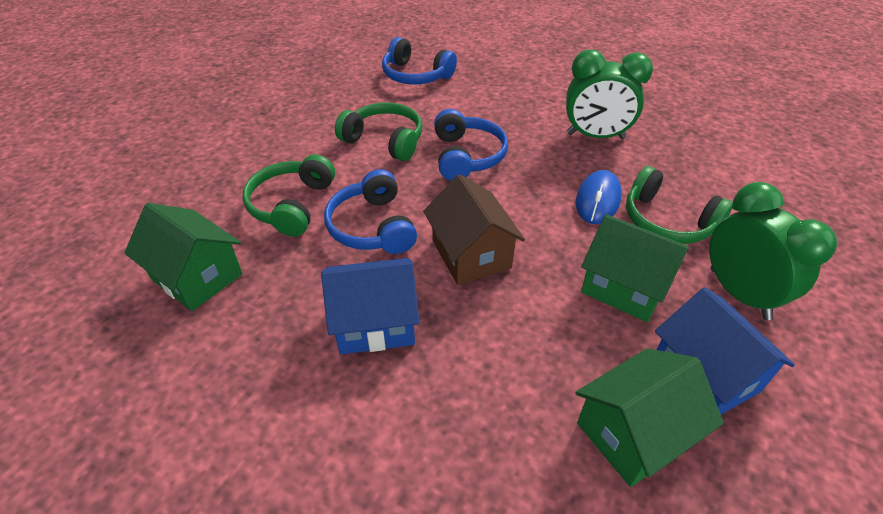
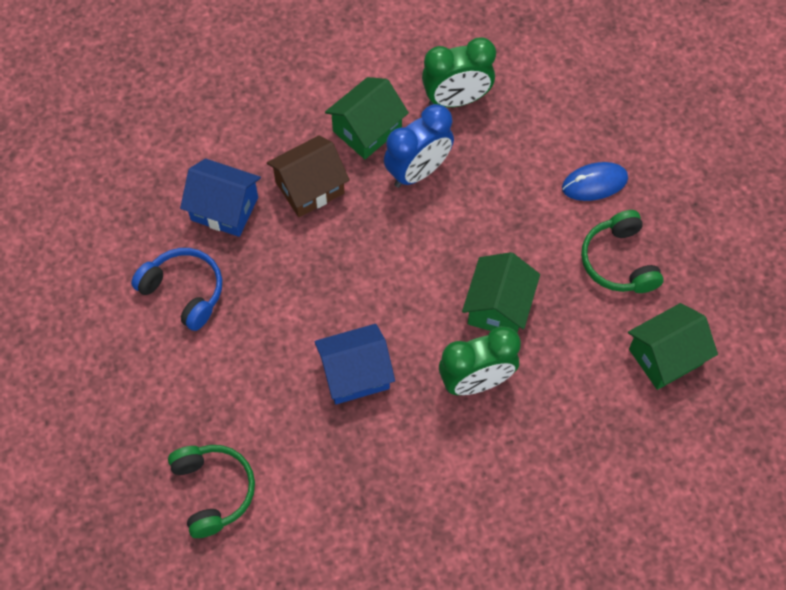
blue clock: none = 0 -> [384,104,454,188] = 1
blue headphones: [324,169,417,254] [382,37,457,85] [434,109,508,181] = 3 -> [131,248,222,331] = 1
green headphones: [242,154,335,237] [335,102,423,161] [626,166,733,244] = 3 -> [168,445,255,538] [581,210,664,293] = 2

